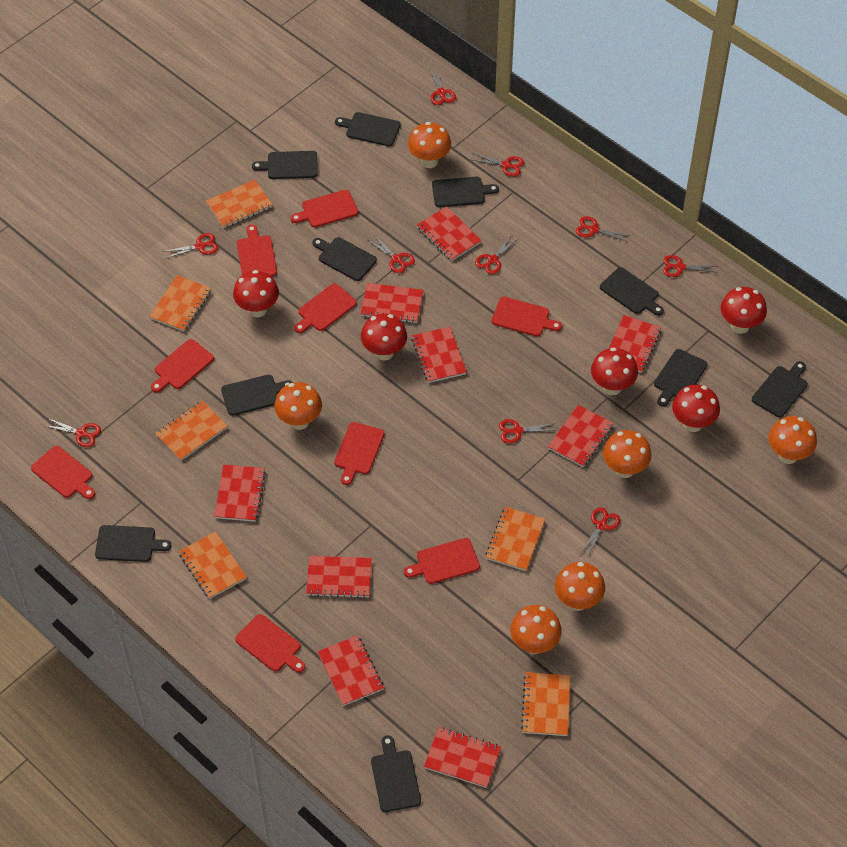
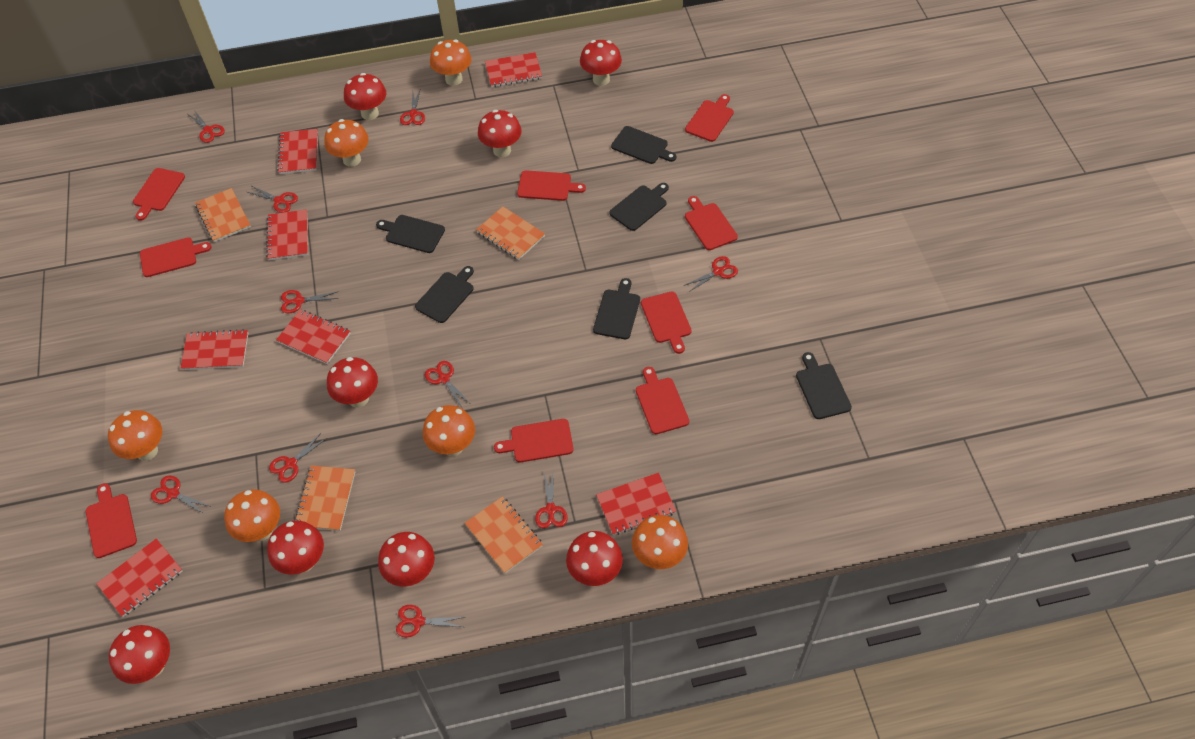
black cutting board: [95,525,171,562] [221,375,293,416] [252,151,318,179] [313,237,377,281] [335,112,400,146] [371,735,421,812] [432,177,499,207] [600,267,664,316] [654,349,708,407] [752,361,808,418] = 10 -> [376,215,445,253] [415,266,474,323] [593,278,640,339] [609,183,669,231] [611,126,676,164] [796,352,852,419] = 6
orange notebook: [149,275,212,332] [155,400,228,461] [178,531,247,599] [206,180,273,228] [485,507,545,571] [521,672,570,736] = 6 -> [195,188,251,242] [295,465,355,531] [465,496,543,573] [476,206,545,260] = 4
red mushroom: [233,270,279,317] [361,313,407,361] [591,347,638,395] [672,385,720,432] [721,287,767,334] = 5 -> [109,625,170,684] [267,520,324,575] [327,357,378,408] [344,73,386,120] [378,532,435,586] [478,110,521,157] [566,531,623,586] [580,40,622,86] = 8
red notebook: [214,465,266,522] [306,556,372,598] [317,635,384,706] [360,283,423,323] [412,327,467,383] [417,206,482,261] [424,727,501,788] [548,405,614,467] [608,315,661,373] = 9 -> [96,539,183,617] [181,329,248,370] [266,209,308,260] [276,309,351,364] [277,129,318,174] [485,52,542,87] [596,473,676,535] = 7

